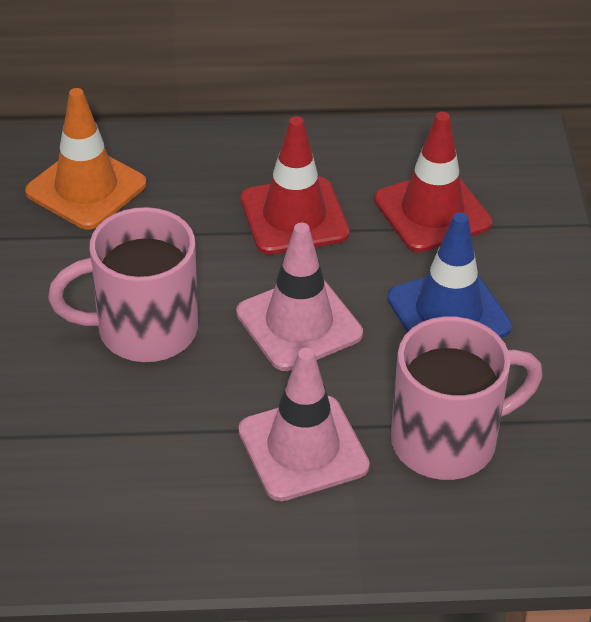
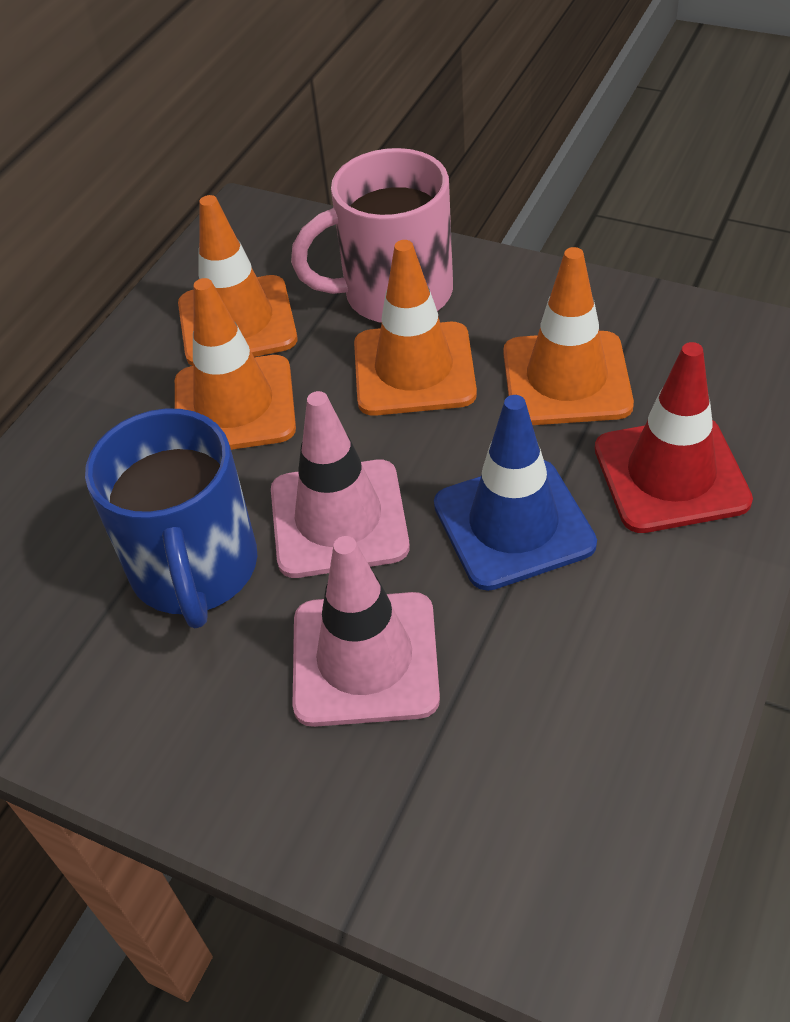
blue mug: none = 0 -> [85,409,257,629] = 1
orange traffic cone: [25,88,147,230] = 1 -> [175,278,296,450] [178,195,298,366] [354,240,477,416] [503,247,634,425] = 4
pink mug: [48,207,198,362] [391,316,543,480] = 2 -> [291,148,453,323] = 1
red traffic cone: [241,116,350,255] [374,112,492,252] = 2 -> [595,342,753,533] = 1

